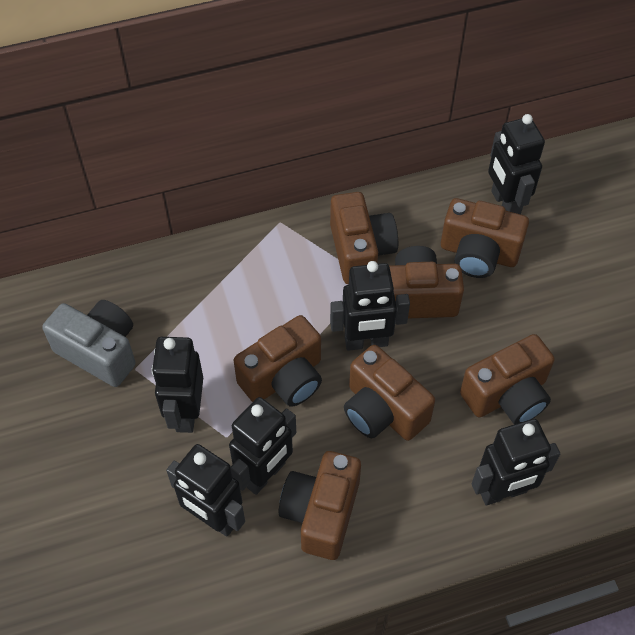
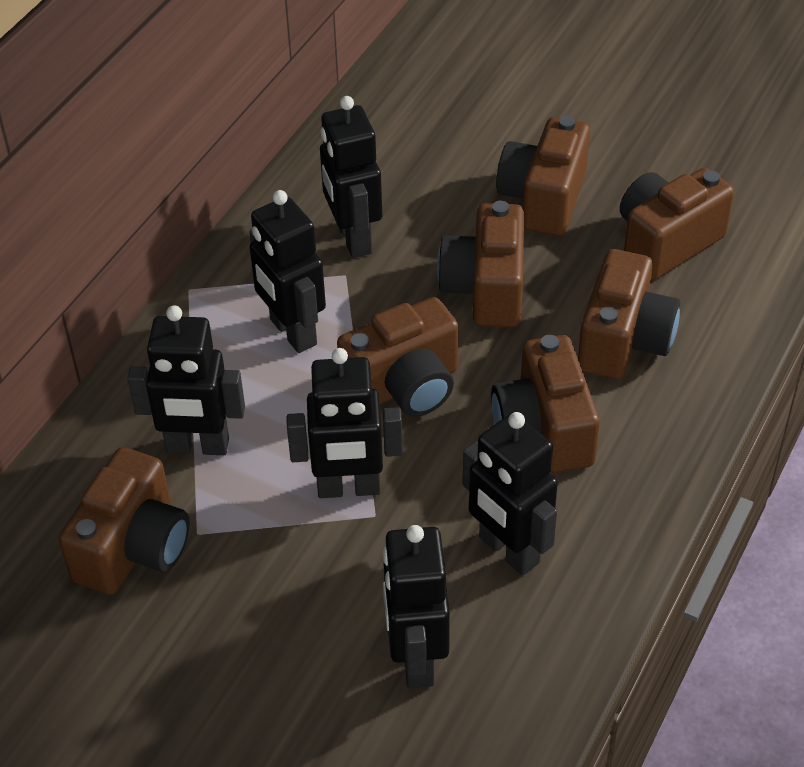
grey camera: [42,300,136,387] = 1 -> none = 0

